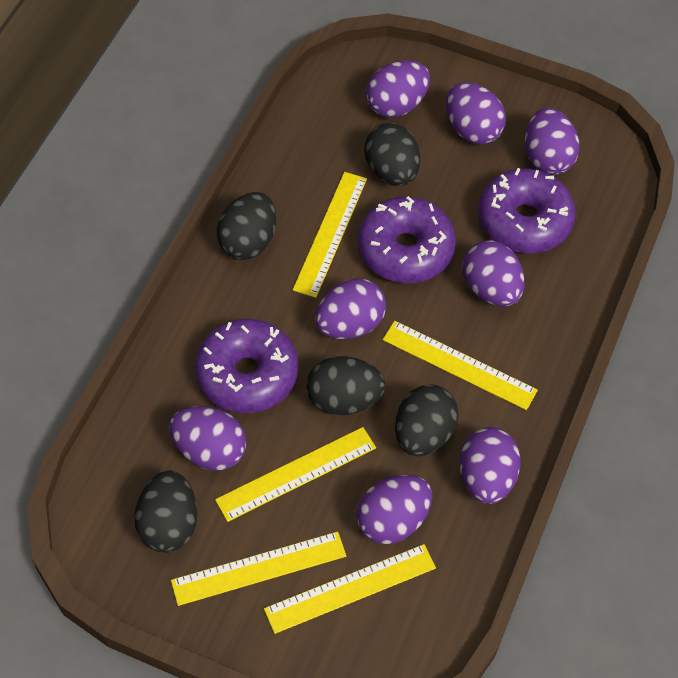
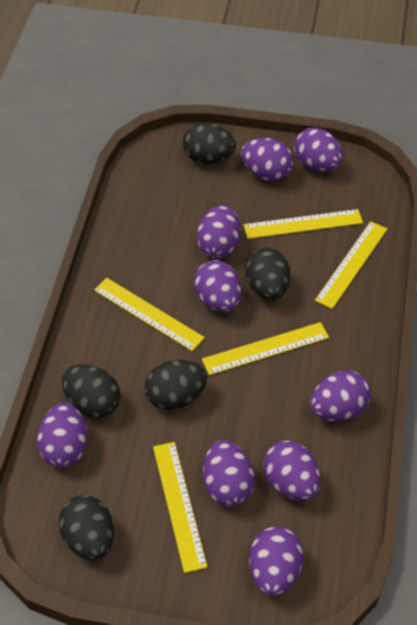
purple donut: [195,319,299,414] [358,196,456,283] [478,168,576,253] = 3 -> none = 0
purple egg: [169,406,246,471] [315,278,386,339] [356,475,432,545] [366,60,430,118] [446,82,506,144] [459,427,521,504] [463,240,525,307] [525,108,580,175] = 8 -> [37,403,88,467] [194,260,242,312] [197,205,241,258] [203,440,255,506] [241,138,294,181] [249,526,303,596] [263,440,321,501] [294,128,343,171] [310,370,371,421] = 9

